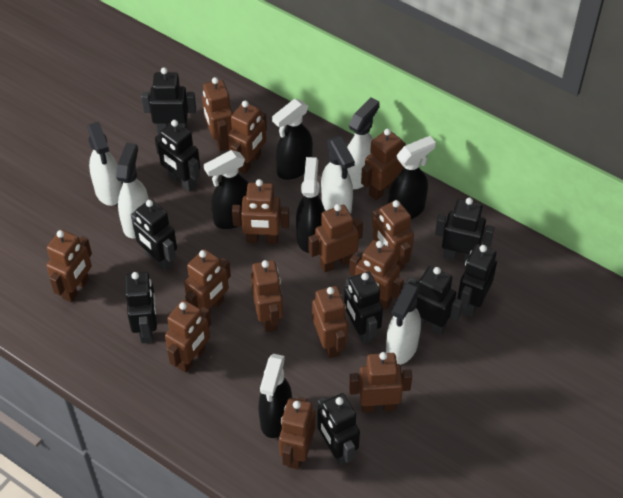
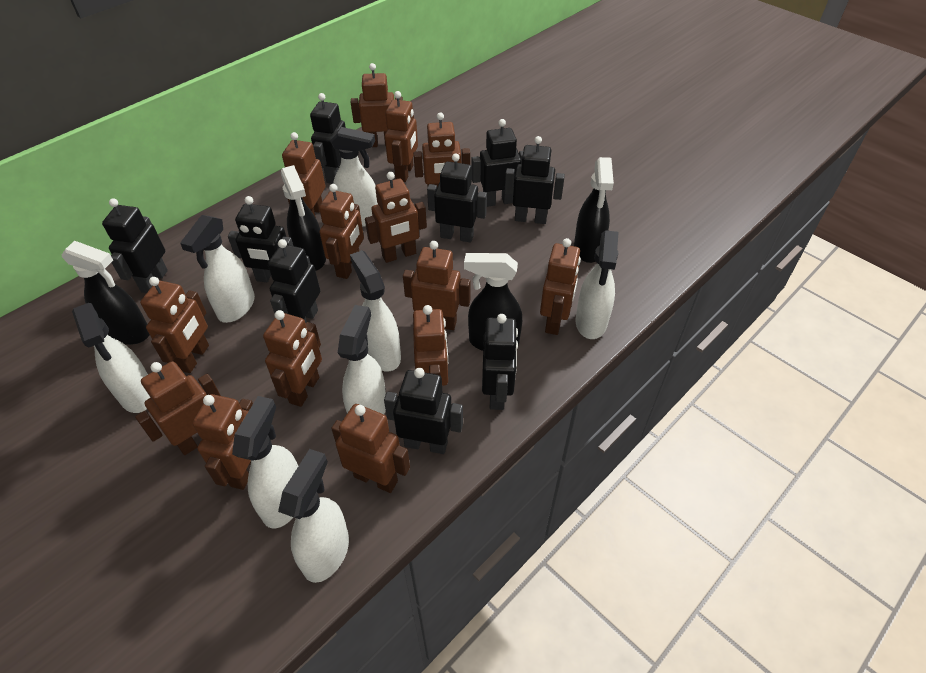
black spray bottle: [204,150,248,229] [258,354,292,438] [272,99,313,180] [296,157,325,253] [388,136,436,219] = 5 -> [62,241,150,345] [281,165,326,271] [464,253,522,351] [574,157,614,263] = 4
white spray bottle: [87,122,122,206] [116,143,149,238] [321,136,355,214] [347,97,380,189] [386,281,421,365] = 5 -> [72,303,151,413] [180,215,255,323] [232,396,298,528] [278,449,349,583] [330,127,378,227] [338,305,386,414] [350,250,401,371] [576,230,619,339] = 8

